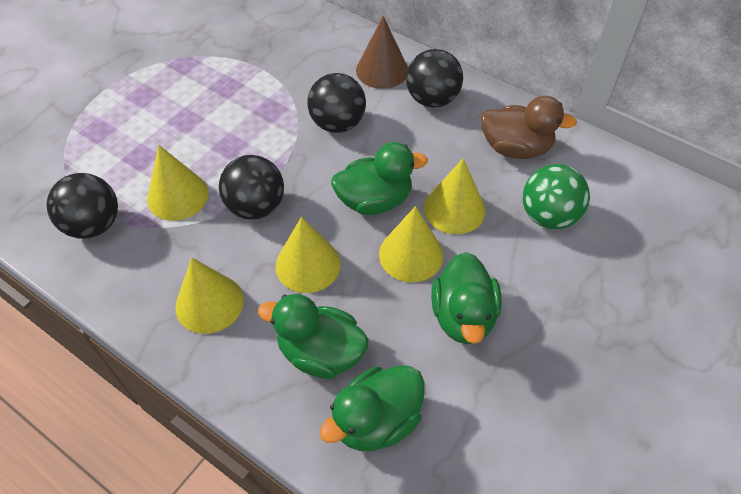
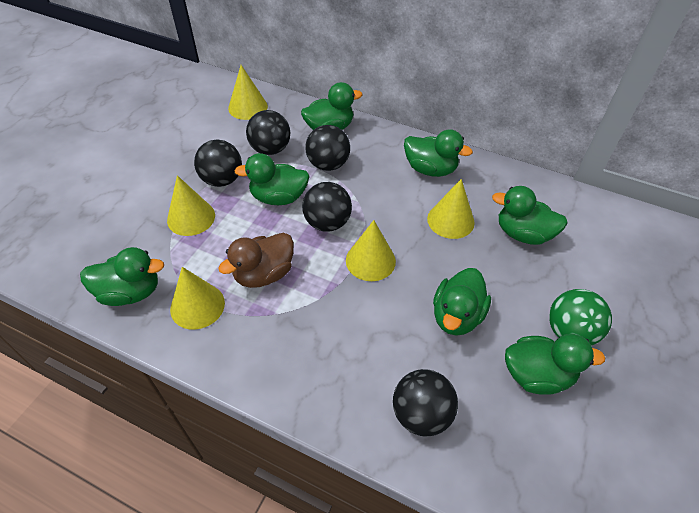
black ball: [47,173,118,239] [219,155,284,220] [307,73,366,133] [406,49,463,108] = 4 -> [194,140,242,187] [246,110,290,155] [302,182,352,232] [305,125,350,171] [393,369,458,436] = 5
brown cone: [356,16,408,89] = 1 -> none = 0
green duck: [258,294,369,379] [319,366,425,451] [331,142,428,215] [431,252,501,344] = 4 -> [80,247,164,306] [234,153,310,205] [301,82,363,130] [404,129,473,177] [433,268,491,336] [492,186,568,245] [505,334,605,395] = 7

